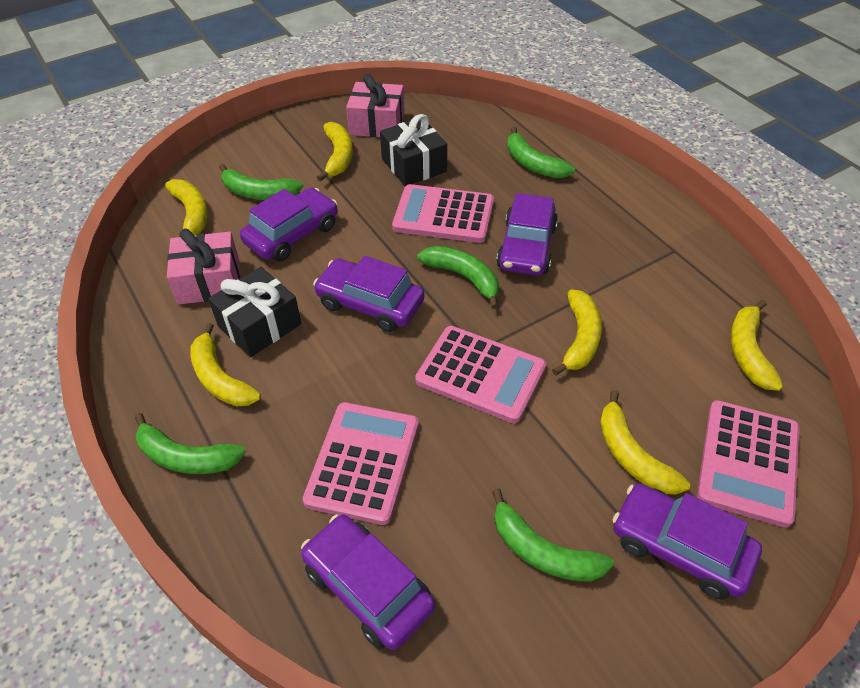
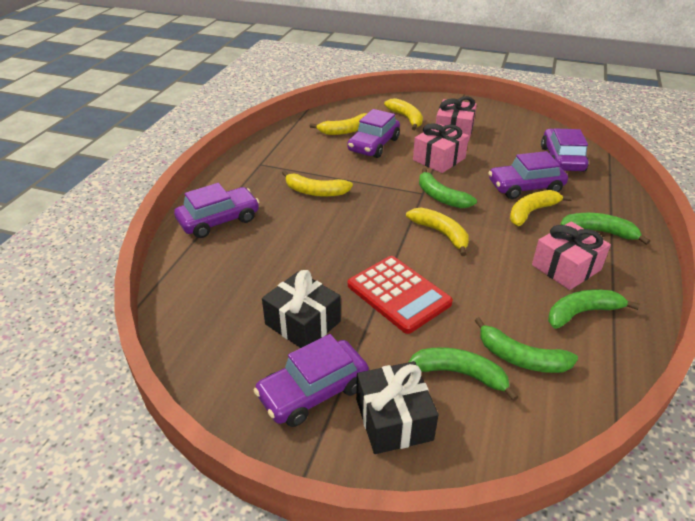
pink calculator: [303,402,419,525] [392,184,494,243] [415,326,546,423] [697,400,800,528] = 4 -> none = 0
pink gift: [167,228,240,305] [346,74,405,137] = 2 -> [413,123,469,173] [436,96,477,142] [532,222,611,290] = 3
red calculator: none = 0 -> [348,256,453,334] = 1
yellow banana: [165,179,208,235] [190,323,261,406] [317,122,353,181] [552,290,602,376] [600,390,690,495] [730,300,783,391] = 6 -> [282,170,353,197] [310,113,368,135] [384,98,423,130] [406,207,469,256] [510,190,572,226] = 5

